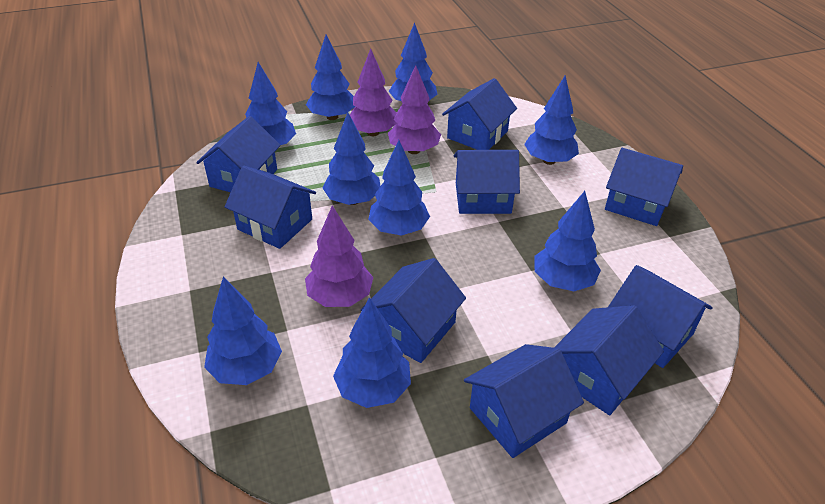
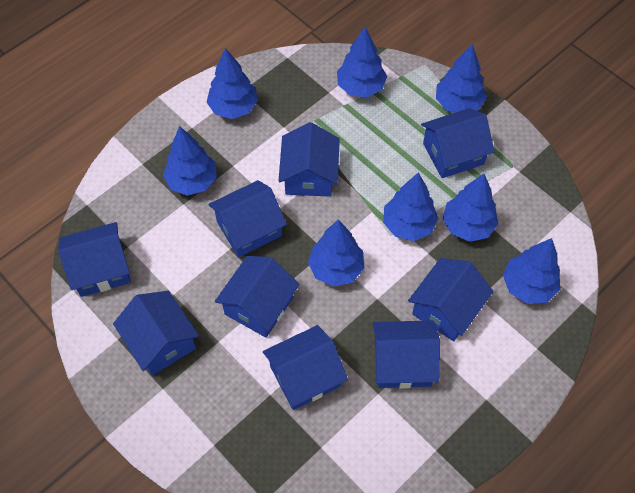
blue tree: [204,277,282,385] [245,62,296,145] [306,35,356,120] [322,112,380,205] [333,297,411,408] [368,140,430,236] [389,22,437,101] [524,76,579,165] [534,191,601,291] = 9 -> [163,126,217,196] [207,48,258,119] [308,219,364,287] [337,27,387,97] [383,172,438,241] [436,44,487,113] [443,174,498,242] [503,238,560,304] = 8
purple tree: [305,205,373,307] [350,48,397,136] [388,65,441,154] = 3 -> none = 0

